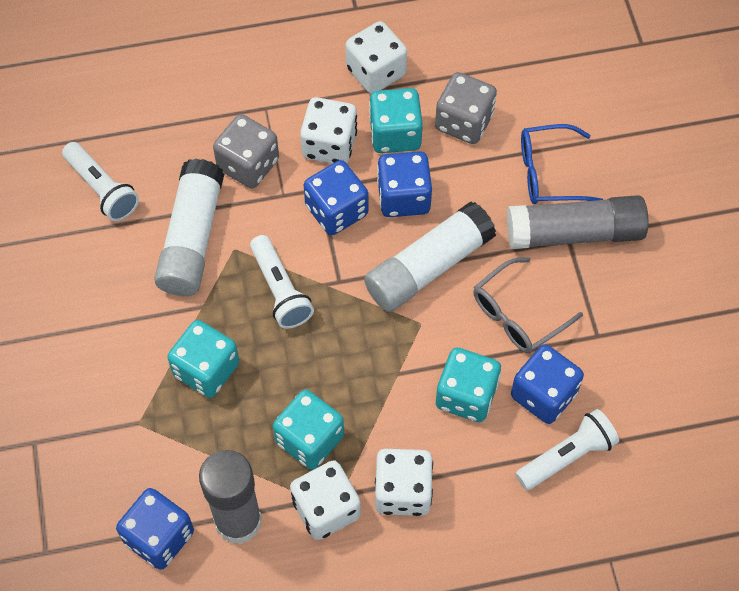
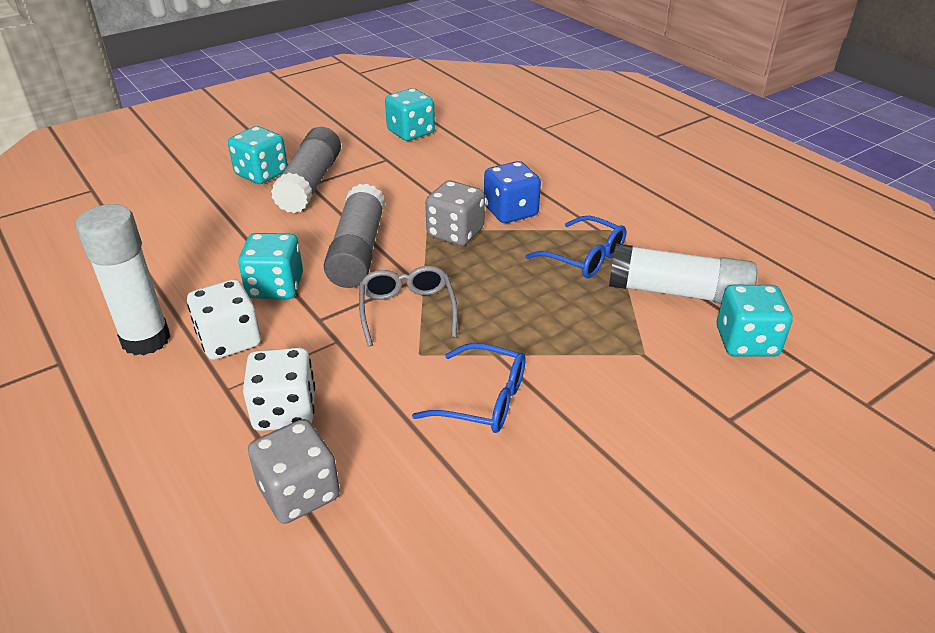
blue dice: [116,488,194,570] [304,160,368,235] [377,151,432,217] [511,344,584,424] = 4 -> [484,161,541,223] = 1
blue glasses: [521,124,603,204] = 1 -> [412,343,526,433] [525,216,627,278] = 2
white dice: [290,460,361,540] [300,97,357,164] [345,21,407,94] [375,449,433,516] = 4 -> [187,279,261,360] [243,347,315,431] = 2
white flashlight: [62,142,139,221] [250,235,314,329] [516,409,619,490] = 3 -> none = 0

